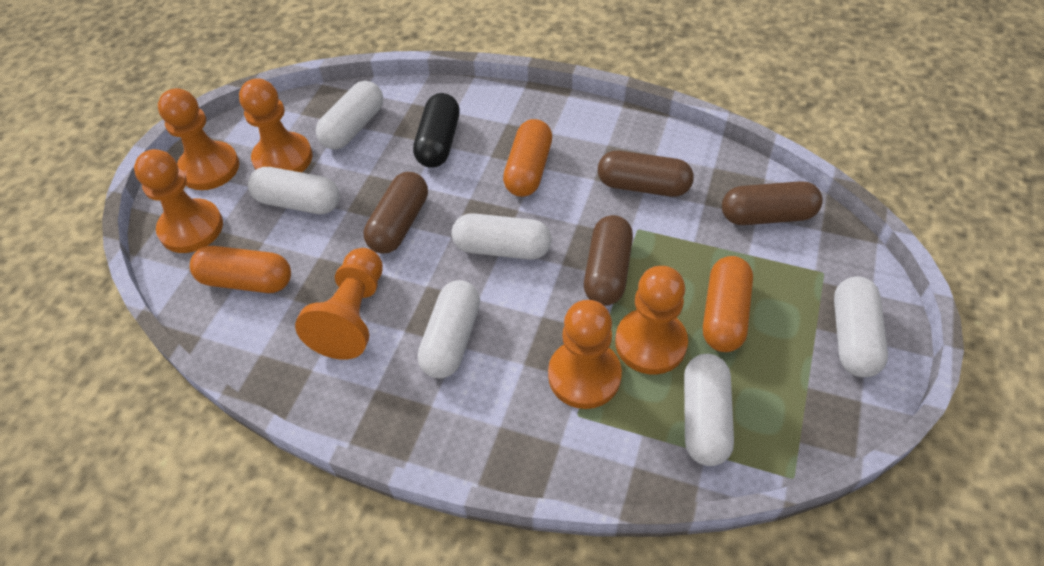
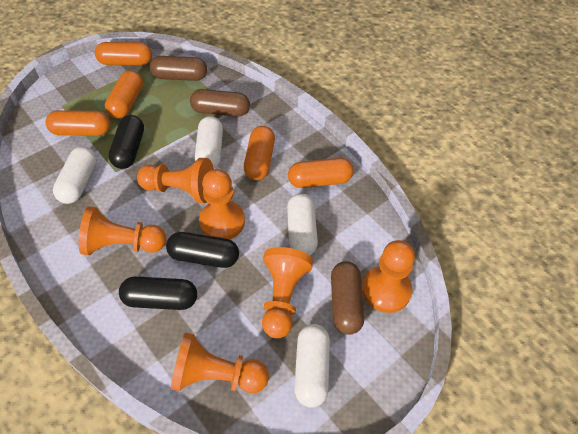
black capsule: [413,93,460,168] = 1 -> [108,115,144,169] [119,276,197,310] [166,232,239,268] = 3
brown capsule: [364,172,428,254] [584,215,633,306] [598,151,694,197] [722,181,823,225] = 4 -> [149,56,207,81] [190,89,250,117] [331,261,364,335] = 3
orange capsule: [190,246,291,293] [503,119,552,197] [703,256,753,352] = 3 -> [46,110,110,136] [95,42,152,65] [105,70,143,119] [243,126,275,180] [288,158,354,188] = 5
white capsule: [248,167,340,214] [315,81,383,150] [418,280,480,379] [452,213,552,260] [684,354,734,466] [834,276,888,377] = 6 -> [53,146,97,204] [195,116,223,168] [287,193,318,255] [294,324,330,408] = 4

